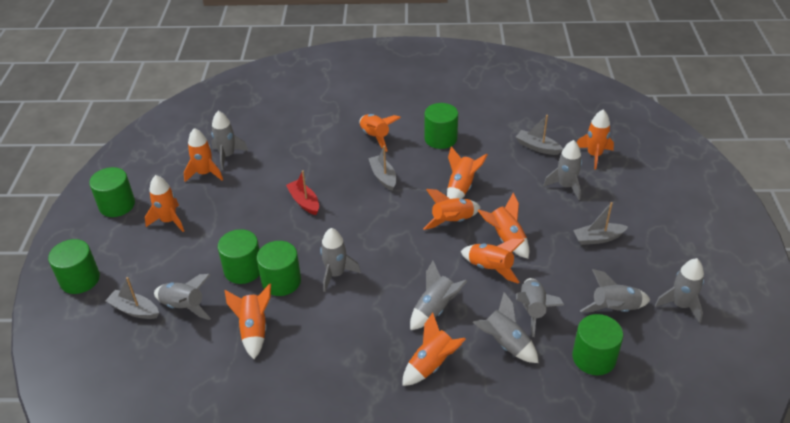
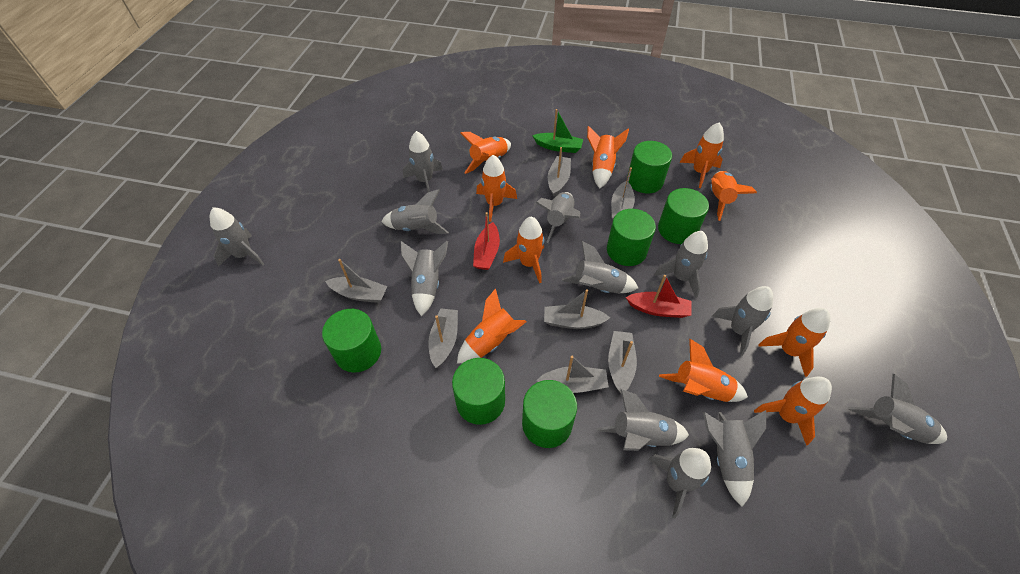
green boat: none = 0 -> [532,109,583,153] = 1
grey boat: [105,277,159,319] [368,146,396,191] [516,115,563,155] [573,202,628,245] = 4 -> [325,259,388,303] [428,308,458,368] [536,356,609,393] [544,289,610,329] [548,147,571,196] [608,331,637,393] [611,167,635,219] = 7
grey rocket: [154,274,211,320] [211,111,248,170] [320,228,361,292] [410,261,467,330] [473,292,538,363] [516,278,564,337] [543,140,582,200] [580,269,650,312] [655,258,704,323] = 9 -> [210,207,264,267] [382,189,449,234] [401,241,448,316] [403,131,443,192] [536,192,580,243] [562,241,638,293] [597,389,689,451] [648,448,711,518] [654,231,708,298] [703,410,766,507] [712,286,773,356] [848,374,947,444] = 12
red boat: [286,170,319,215] = 1 -> [473,212,500,270] [626,275,691,318] = 2

